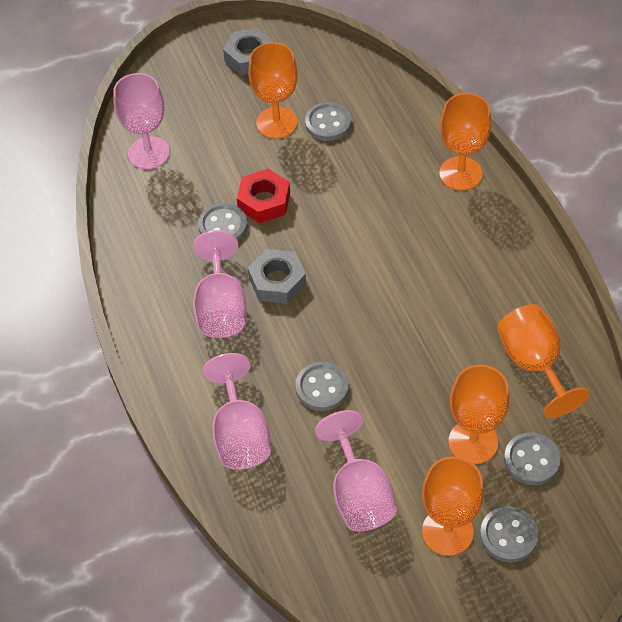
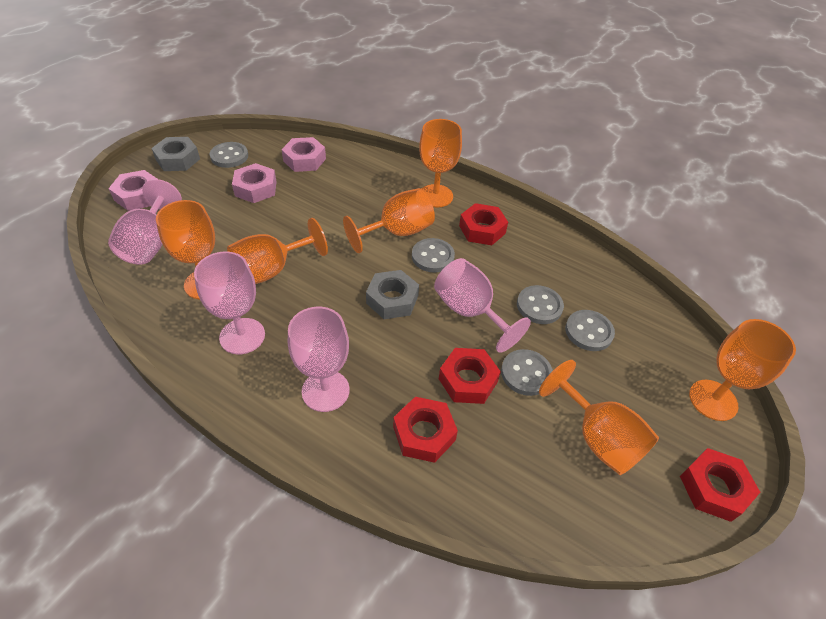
orange goblet: [248,42,298,139] [422,456,484,556] [439,93,491,191] [449,365,509,464] [497,304,590,418] = 5 -> [156,200,215,299] [227,218,328,284] [343,188,435,253] [419,119,462,207] [539,360,659,475] [689,319,796,421] = 6
pink nut: none = 0 -> [108,170,157,211] [232,163,277,203] [281,137,326,172] = 3
red nut: [237,169,290,223] = 1 -> [393,397,458,463] [439,348,501,404] [459,203,508,245] [680,448,760,522] = 4

